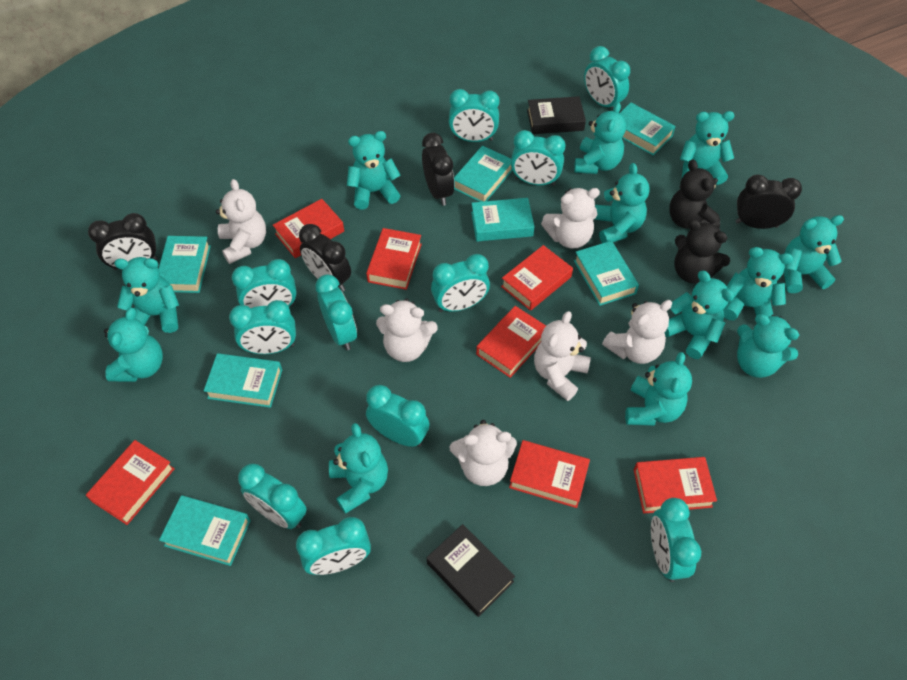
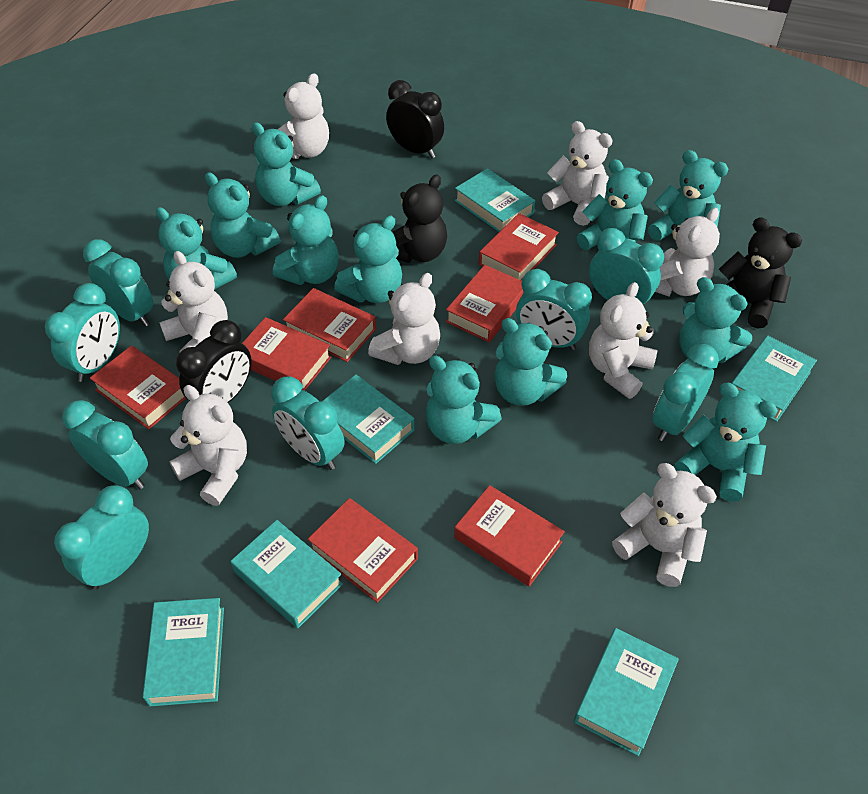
black book: [427,524,515,617] [527,96,586,134] = 2 -> none = 0
black clock: [88,213,158,270] [299,224,351,292] [422,133,455,206] [735,175,802,229] = 4 -> [176,320,252,403] [386,80,444,158] = 2
turquoise book: [158,236,211,293] [159,495,251,566] [204,353,282,408] [454,146,513,202] [471,198,534,242] [574,241,639,306] [619,103,676,155] = 7 -> [143,598,224,706] [231,520,343,628] [323,375,415,464] [455,168,535,232] [574,628,679,756] [732,335,817,422] = 6
turquoise clock: [229,300,296,354] [232,259,297,308] [238,464,307,529] [296,517,371,575] [315,274,357,350] [366,385,430,447] [431,254,490,312] [449,89,500,142] [511,130,565,186] [584,46,630,110] [651,498,701,582] = 11 -> [45,283,120,382] [54,485,149,590] [62,400,148,489] [83,239,153,327] [271,377,345,470] [516,269,592,351] [589,228,664,304] [652,344,719,441] = 8
turquoise teddy bear: [104,308,163,382] [114,257,179,333] [329,423,388,514] [347,131,401,209] [574,102,626,174] [594,163,650,243] [625,352,692,426] [665,271,734,359] [680,111,734,185] [723,247,793,320] [737,314,799,378] [784,215,844,293] = 12 -> [156,207,237,290] [205,172,280,258] [252,123,321,206] [273,195,339,285] [334,216,402,303] [426,356,502,444] [494,318,567,406] [577,159,653,250] [648,150,728,241] [675,383,778,502] [679,277,752,363] = 11
white teddy bear: [216,179,266,264] [376,298,438,362] [450,420,517,486] [534,311,591,401] [541,188,600,249] [602,300,672,364] = 6 -> [159,251,228,353] [169,385,247,506] [277,73,329,159] [368,273,440,365] [542,121,613,226] [589,282,657,399] [612,463,717,587] [655,208,720,296] = 8

